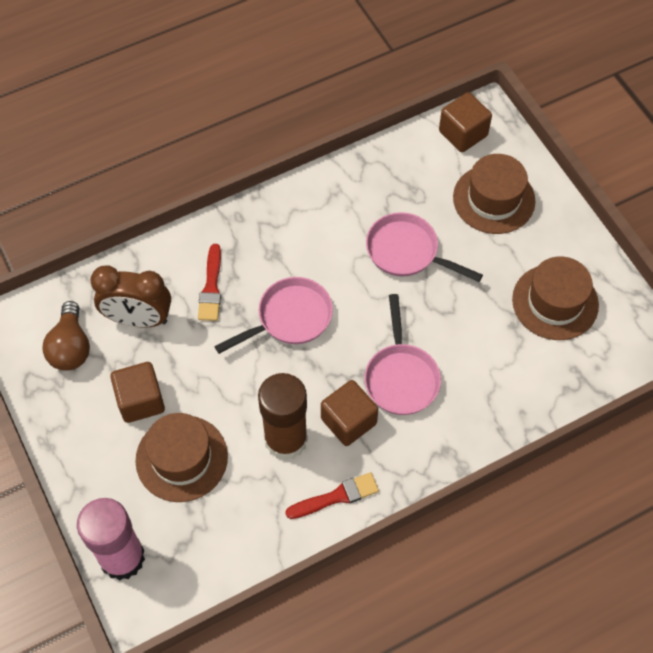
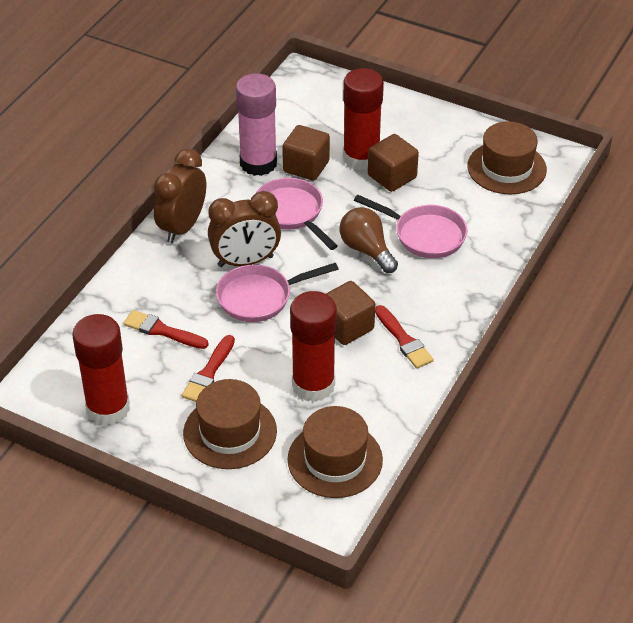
brown clock: [90,266,171,328] = 1 -> [154,149,206,243] [208,191,281,267] = 2
brown glue stick: [258,373,308,460] = 1 -> none = 0
red brush: [198,244,221,321] [285,472,379,519] = 2 -> [123,310,208,349] [182,335,235,402] [375,305,434,369] = 3
red glue stick: none = 0 -> [72,314,130,426] [290,291,337,402] [343,68,384,171] = 3

